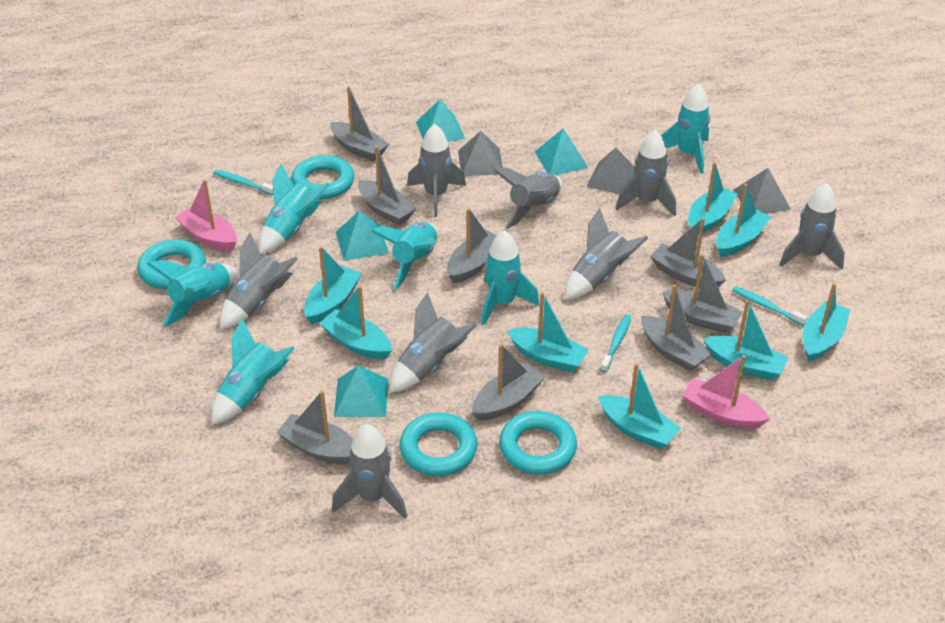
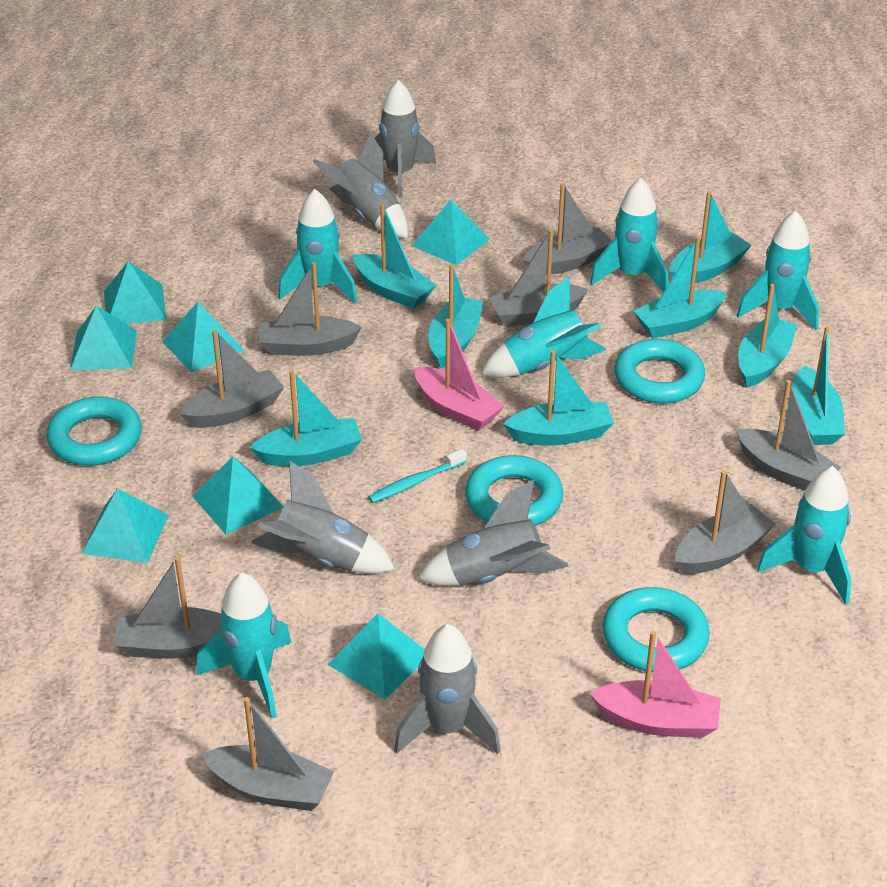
grey pyramid: [458,131,503,176] [586,148,635,194] [733,168,791,214] = 3 -> none = 0
grey rocket: [220,233,298,329] [332,424,407,519] [389,292,477,393] [407,124,466,217] [493,168,563,229] [565,208,648,300] [616,130,676,217] [779,183,845,270] = 8 -> [251,461,395,574] [313,133,408,238] [374,80,436,198] [394,624,501,754] [418,480,568,586] = 5
turquoise pyramid: [334,365,388,417] [336,210,389,261] [416,99,465,142] [535,128,589,175] = 4 -> [70,306,137,370] [81,488,169,563] [104,261,166,324] [162,302,245,373] [192,456,284,535] [327,614,425,699] [412,200,490,266] = 7
turquoise toothbrush: [213,170,274,195] [600,314,631,372] [732,286,807,326] = 3 -> [368,449,467,503] = 1

